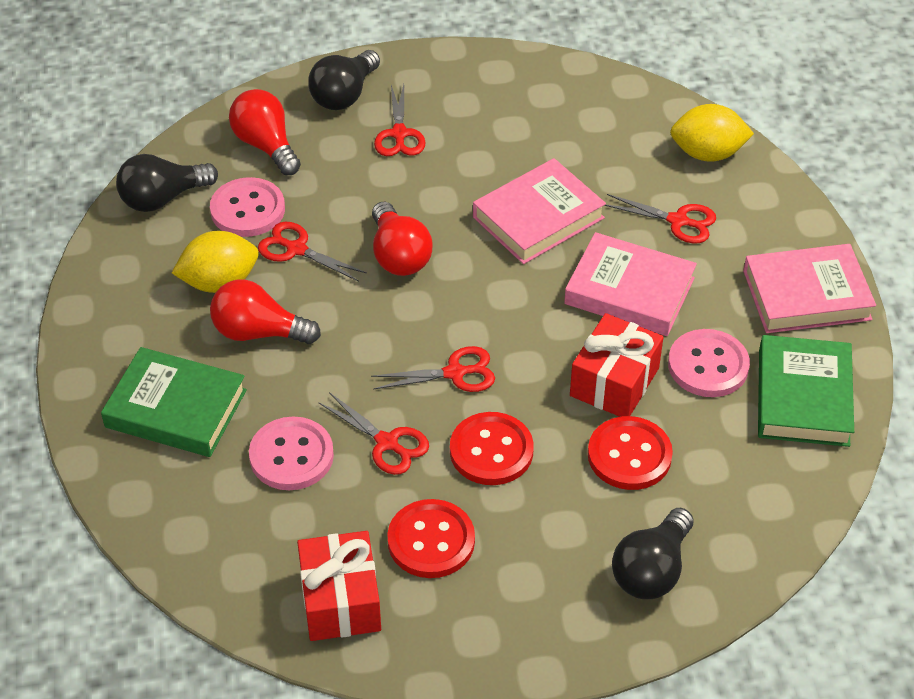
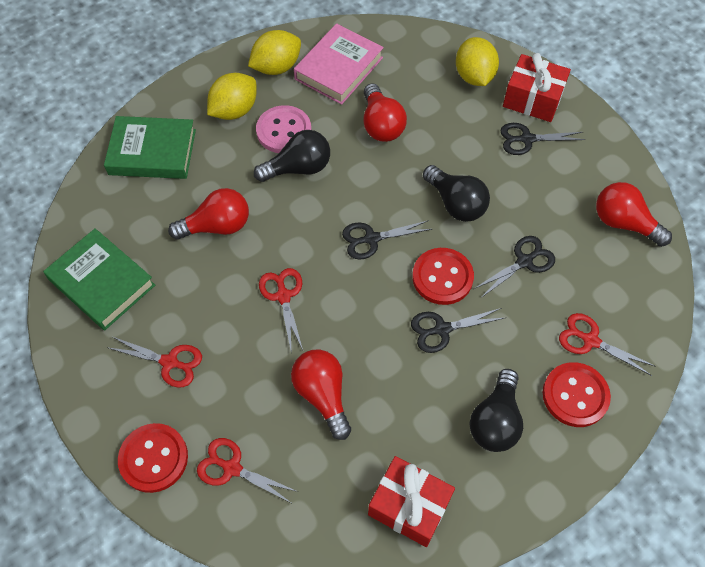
black scissors: none = 0 -> [342,220,432,260] [411,308,504,353] [474,236,555,298] [500,123,586,155] = 4
pink book: [473,158,606,264] [564,232,697,336] [743,244,876,333] = 3 -> [294,23,384,105] = 1
pink button: [210,177,285,237] [249,417,334,490] [668,329,750,397] = 3 -> [256,105,311,153] = 1
red light bulb: [210,280,321,344] [229,89,301,175] [372,202,432,276] = 3 -> [168,188,249,240] [291,350,351,440] [363,83,407,142] [596,182,672,247] = 4
red scissors: [258,222,367,282] [319,392,429,475] [371,346,495,392] [374,84,426,156] [604,194,716,244] = 5 -> [109,337,202,388] [197,438,298,503] [259,268,303,350] [559,313,656,376] = 4
yellow lemon: [172,231,259,293] [670,104,754,162] = 2 -> [207,73,257,120] [248,30,301,75] [456,37,499,86] = 3

